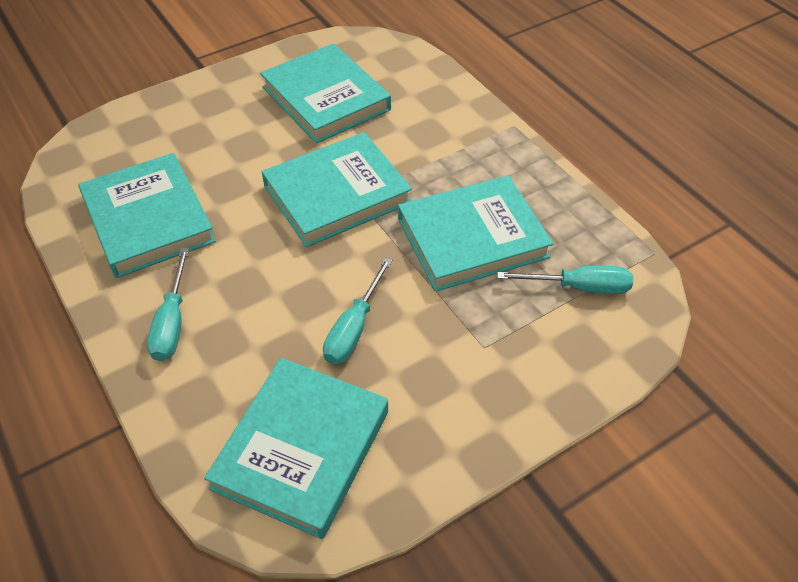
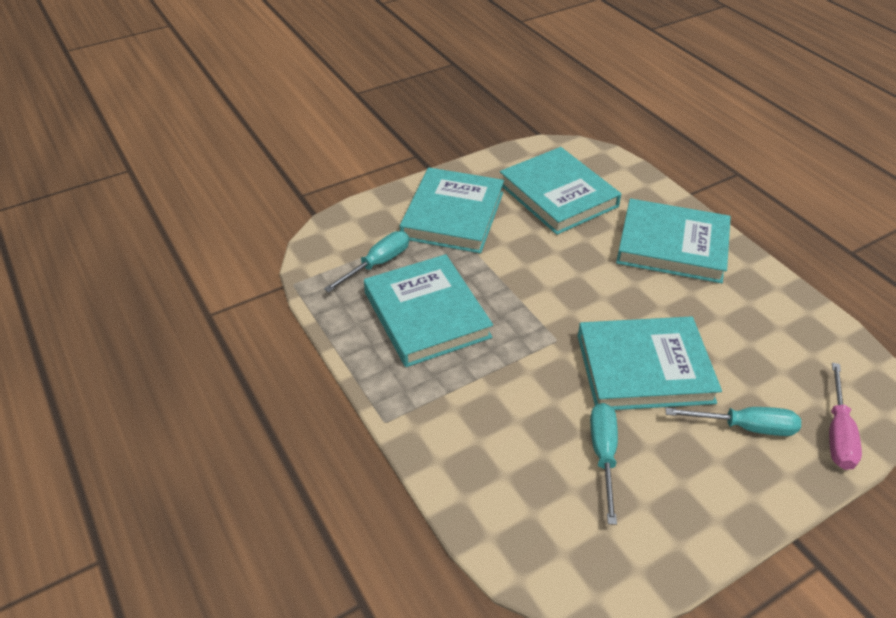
pink screwdriver: none = 0 -> [829,363,862,470] = 1

